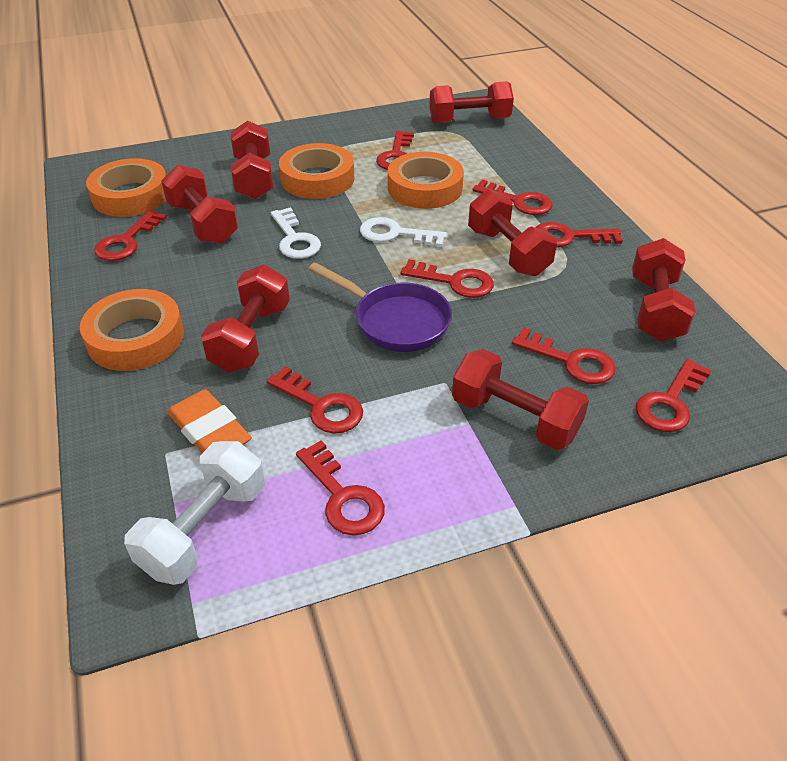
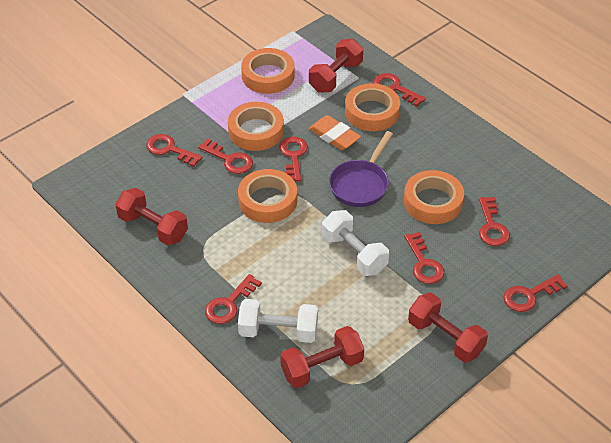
orange tape: [80,289,184,371] [86,158,166,217] [279,143,354,199] [388,152,464,209] = 4 -> [228,102,284,151] [238,169,297,223] [241,48,295,94] [345,83,400,131] [404,170,464,224] = 5
red dumbbell: [161,165,238,244] [201,265,290,372] [231,121,273,200] [429,81,514,124] [452,349,589,450] [468,189,557,276] [632,238,696,341] = 7 -> [115,188,188,245] [280,326,364,388] [309,39,363,93] [408,293,488,363] = 4
red key: [94,210,167,261] [267,366,363,434] [296,440,385,536] [376,131,414,170] [401,259,494,298] [473,180,553,215] [512,328,616,384] [535,222,623,247] [636,359,712,432] = 9 -> [146,134,203,167] [198,139,253,174] [205,274,262,324] [279,137,308,181] [374,73,426,107] [404,232,444,284] [479,197,510,246] [504,274,568,312] = 8
white dumbbell: [124,441,265,585] = 1 -> [238,299,318,343] [322,210,389,276] = 2
white key: [271,207,321,259] [360,217,447,247] = 2 -> none = 0

